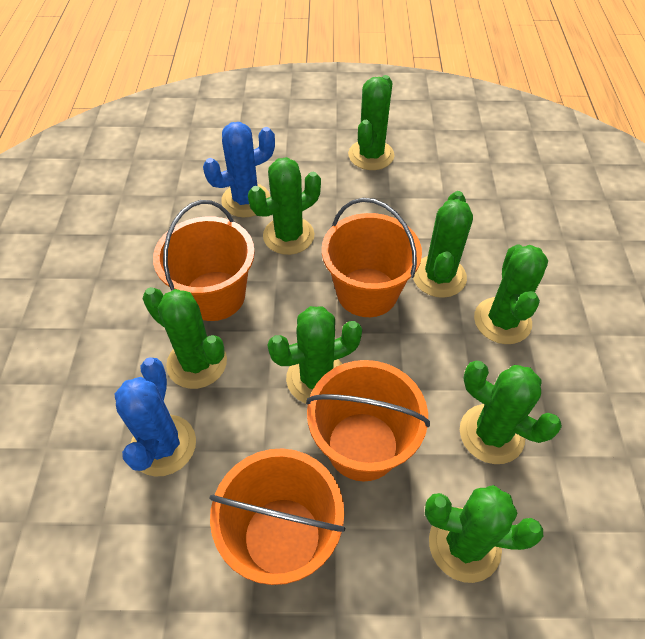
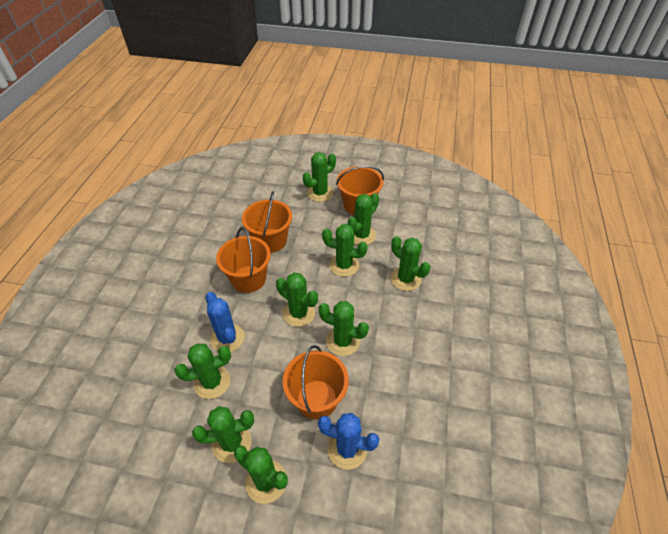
green cactus: [143,287,227,389] [248,157,321,255] [267,306,362,404] [348,75,394,170] [413,191,473,298] [425,485,543,583] [460,361,562,464] [474,244,548,344] = 8 -> [174,343,231,399] [192,406,254,463] [234,446,288,504] [276,272,318,327] [303,152,336,202] [318,301,369,356] [322,224,368,277] [348,193,379,245] [391,236,430,291] = 9

